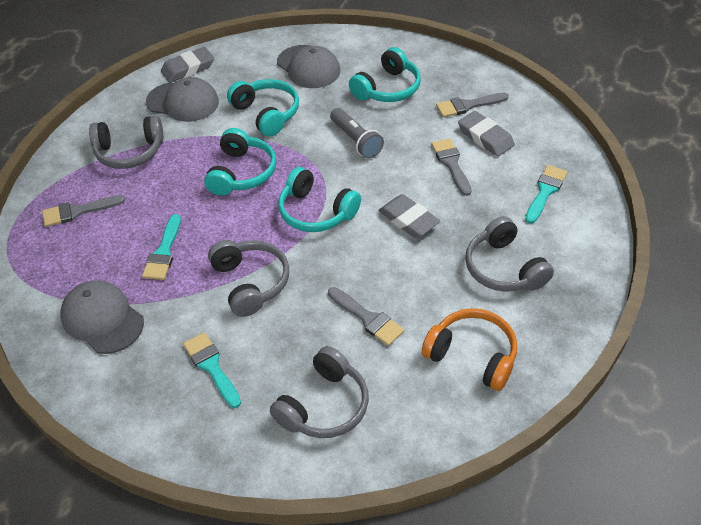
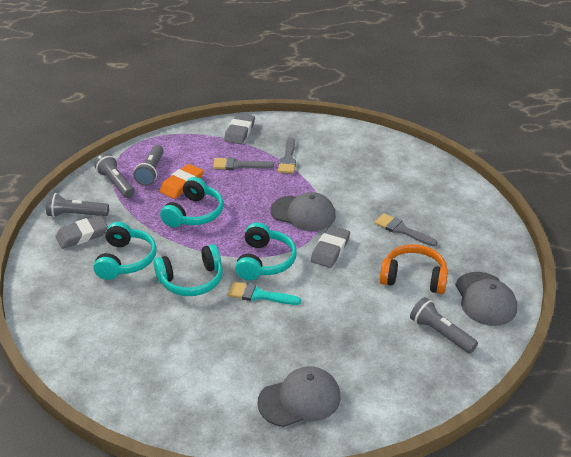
grey brush: [42,195,125,227] [328,287,404,346] [431,138,471,196] [436,93,509,117] = 4 -> [213,157,274,170] [278,138,296,173] [374,213,437,246] = 3
grey flashlight: [330,108,384,159] = 1 -> [46,193,109,217] [94,153,135,198] [133,145,164,186] [410,297,478,353] = 4
grey headphones: [89,115,164,169] [208,240,289,317] [270,346,369,438] [465,216,554,292] = 4 -> none = 0
orange eraser: none = 0 -> [159,164,203,199] = 1
turquoise brush: [142,214,181,280] [183,332,241,408] [525,165,568,224] = 3 -> [228,282,301,305] = 1

